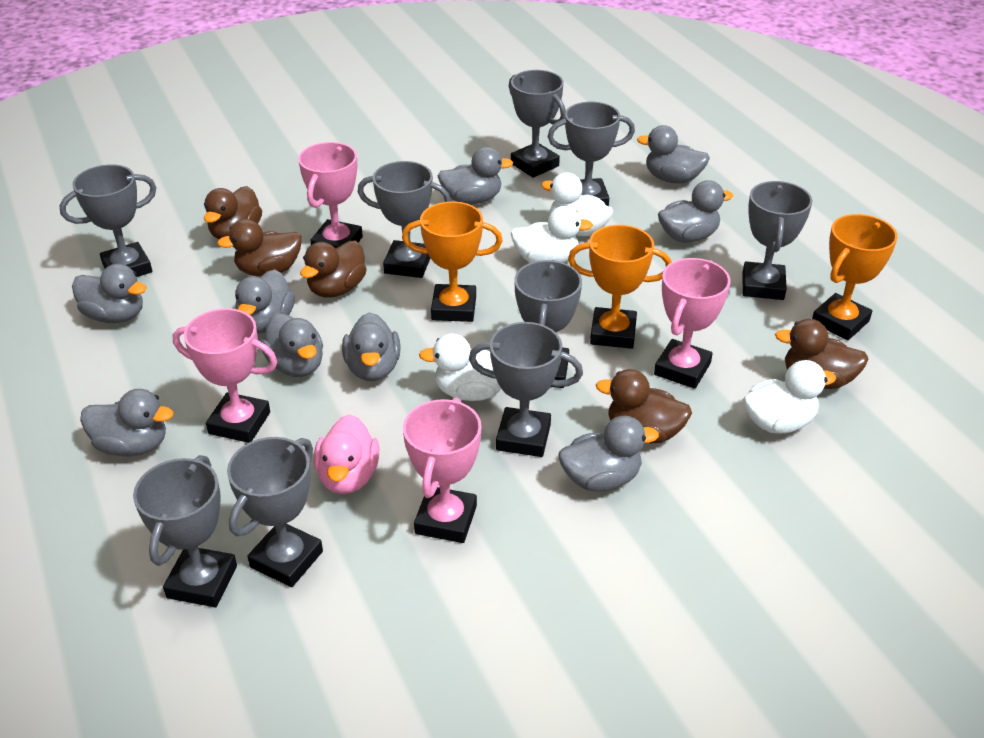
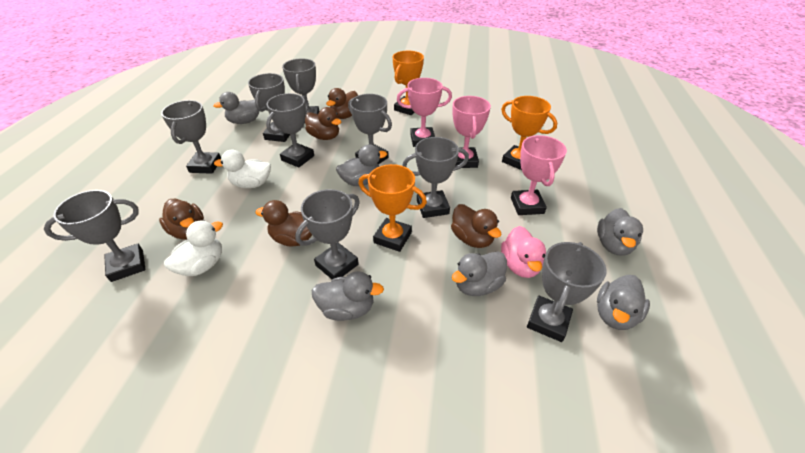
grey duck: [72,264,147,323] [80,389,173,457] [235,269,295,333] [261,313,323,377] [342,312,401,381] [438,147,513,205] [559,416,659,492] [637,125,710,184] [658,180,733,243] = 9 -> [214,92,261,124] [312,271,384,321] [336,145,387,186] [452,251,507,296] [597,208,643,256] [597,275,650,330] = 6
pink trophy: [173,308,277,443] [298,142,363,248] [403,397,481,543] [654,258,730,389] = 4 -> [397,78,452,147] [452,96,491,168] [511,135,567,215] = 3
white duck: [419,334,501,401] [510,206,593,263] [541,172,613,236] [743,360,836,434] = 4 -> [164,220,223,276] [214,150,271,188] = 2

